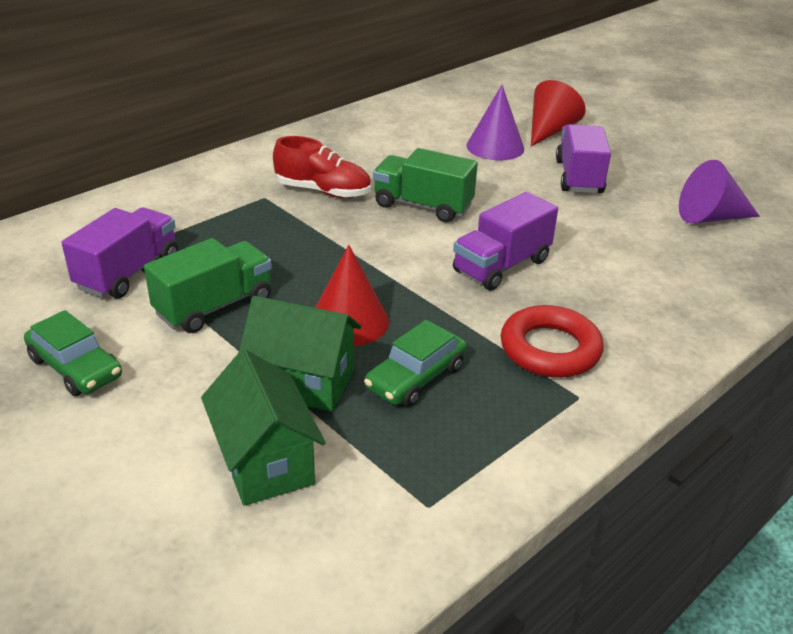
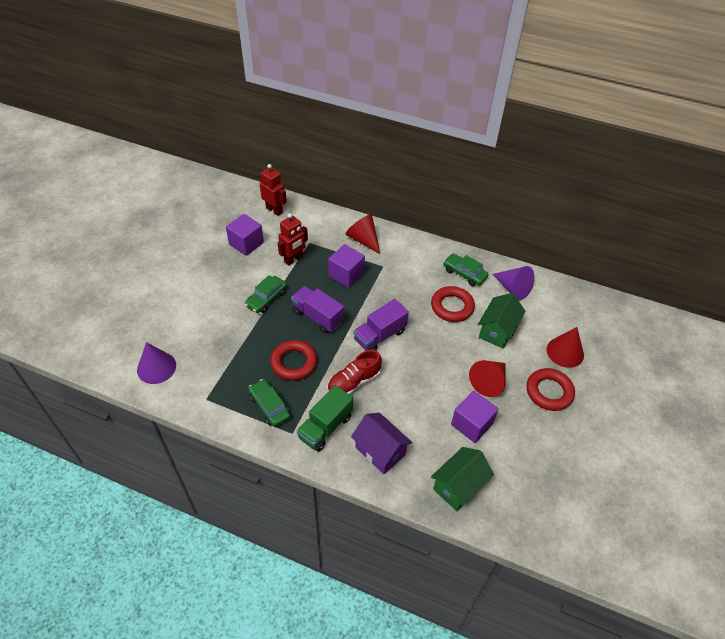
green car: [24,310,122,396] [364,320,467,407] = 2 -> [245,275,287,313] [248,379,291,427] [443,253,489,286] = 3
green truck: [144,238,272,333] [373,148,478,222] = 2 -> [297,385,353,452] = 1
purple cube: none = 0 -> [226,214,264,256] [328,244,365,288] [451,391,498,443] = 3
purple house: none = 0 -> [351,413,412,474] = 1
purple truck: [62,207,178,299] [453,192,558,291] [556,124,611,193] = 3 -> [291,286,344,333] [353,299,409,351] = 2
red cone: [315,245,389,346] [531,80,586,146] = 2 -> [346,214,380,254] [469,360,505,397] [547,327,584,368] = 3
red ring: [501,305,604,378] = 1 -> [270,340,317,381] [431,286,475,322] [526,368,575,411] = 3
red robot: none = 0 -> [260,164,287,216] [278,213,308,266] = 2

